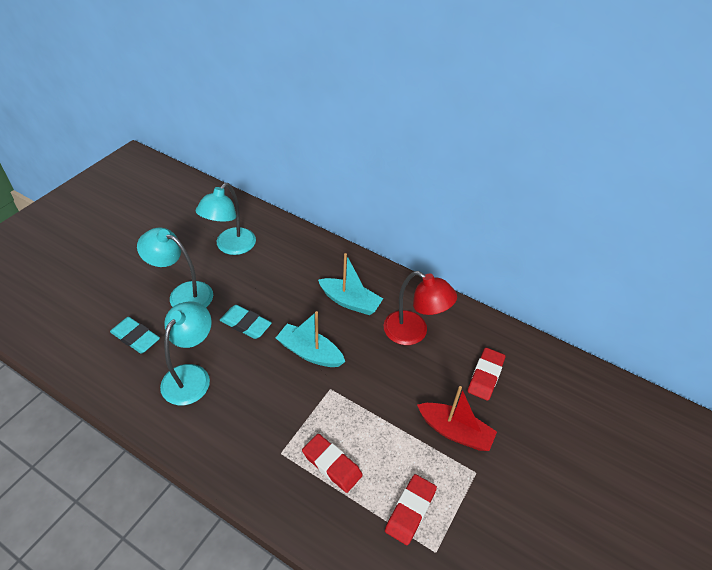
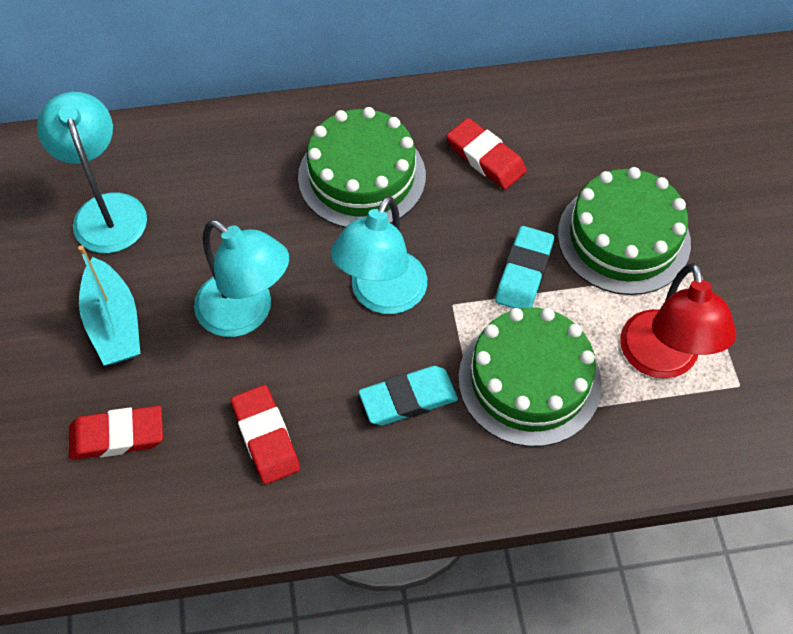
green cake: none = 0 -> [298,107,426,228] [458,308,602,447] [558,167,691,295] = 3
red boat: [417,386,497,451] = 1 -> none = 0
turquoise boat: [276,311,345,367] [318,253,383,315] = 2 -> [78,245,140,365] = 1

